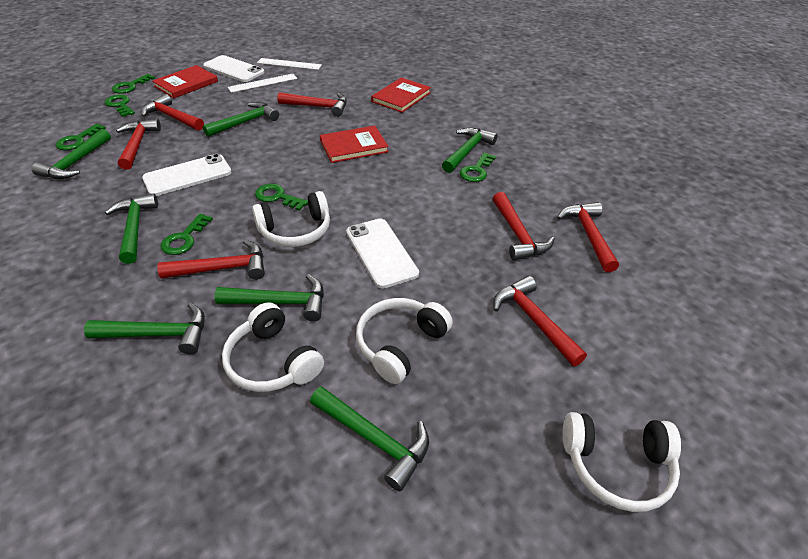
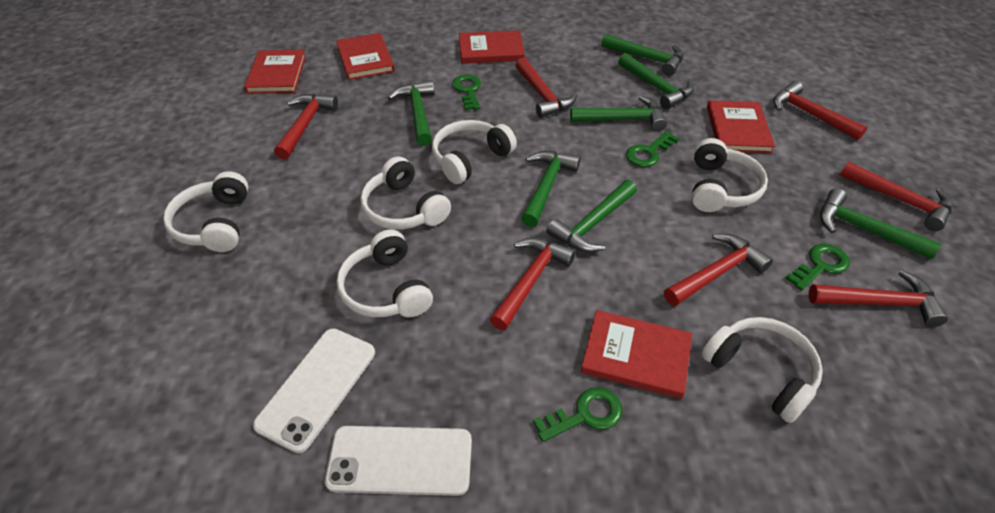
green key: [56,124,106,150] [105,94,135,117] [112,74,155,94] [160,214,213,255] [255,184,308,211] [460,152,496,182] = 6 -> [452,74,481,110] [533,387,623,442] [626,131,680,167] [785,244,850,291] = 4
red book: [152,65,218,98] [320,126,389,163] [371,77,431,113] = 3 -> [244,50,306,94] [336,33,395,80] [459,30,525,64] [581,310,692,399] [707,100,775,153] = 5
white headphones: [222,302,324,392] [252,191,330,247] [356,298,453,384] [562,412,681,512] = 4 -> [163,171,249,252] [336,230,433,317] [360,156,451,230] [432,120,517,184] [692,138,768,212] [702,317,823,423] = 6
white phone: [142,154,232,196] [203,55,265,82] [346,219,419,289] = 3 -> [253,329,375,453] [325,426,472,496] = 2
white ruler: [228,74,297,93] [257,58,322,70] = 2 -> none = 0

